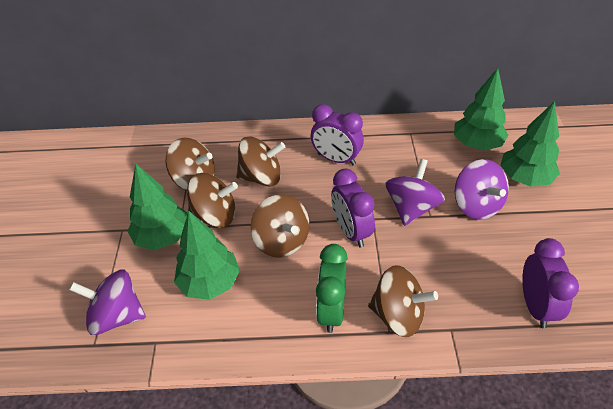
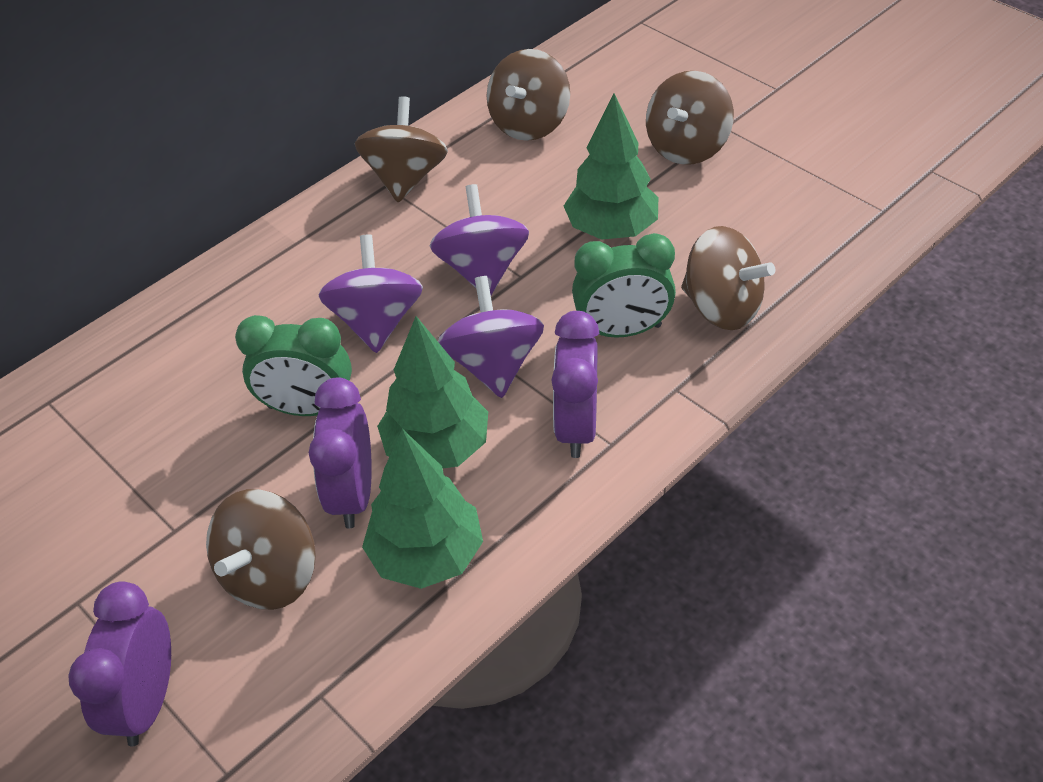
green clock: [316,244,348,333] = 1 -> [235,315,352,416] [572,233,676,338] = 2
green tree: [127,164,187,250] [174,211,240,300] [454,68,509,150] [500,101,560,187] = 4 -> [362,429,483,589] [377,316,488,468] [564,93,658,240] = 3

